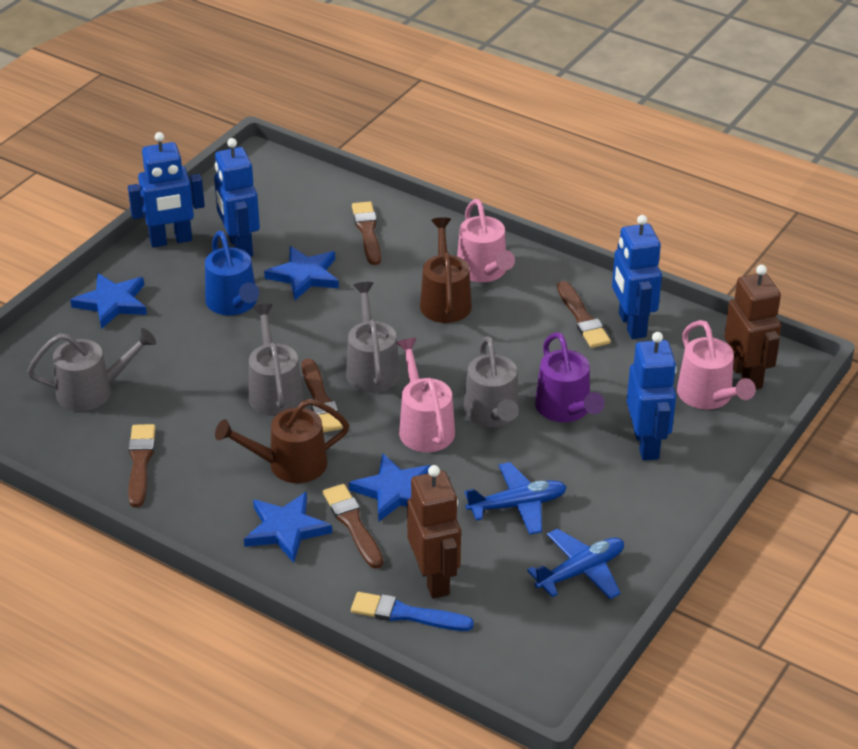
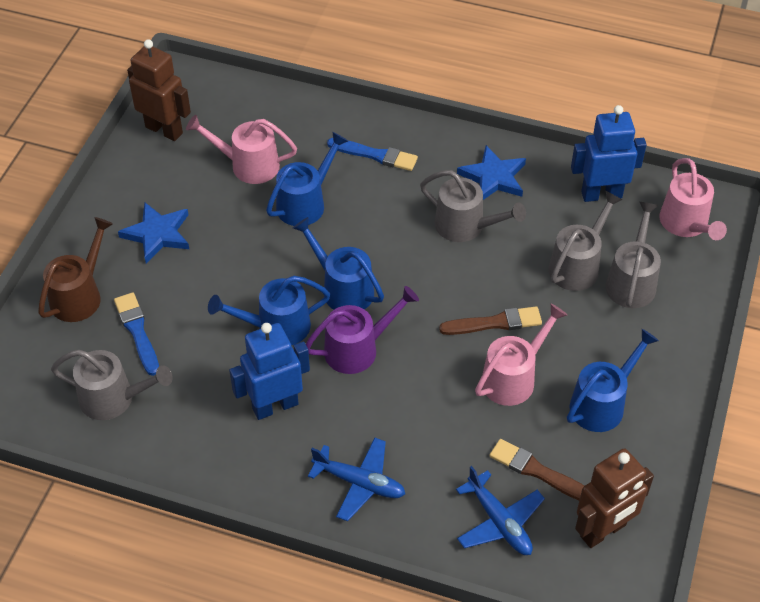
blue brush: [351,592,474,631] = 1 -> [114,292,159,376] [327,138,418,171] = 2
blue robot: [128,132,205,248] [214,138,260,257] [612,215,662,339] [627,332,677,461] = 4 -> [229,323,310,420] [571,105,647,202] = 2
blue star: [70,273,147,329] [244,492,332,563] [264,246,339,300] [349,454,432,522] = 4 -> [118,202,189,263] [457,145,526,200] = 2
blue watering can: [205,231,259,315] = 1 -> [208,276,330,345] [266,132,348,226] [293,217,384,310] [567,329,659,432] = 4
brown brush: [128,424,156,507] [302,358,343,433] [323,484,383,569] [352,202,381,265] [557,281,611,348] = 5 -> [439,306,542,335] [489,439,584,500] = 2
brown watering can: [215,399,349,483] [420,217,472,323] = 2 -> [38,217,113,322] = 1

